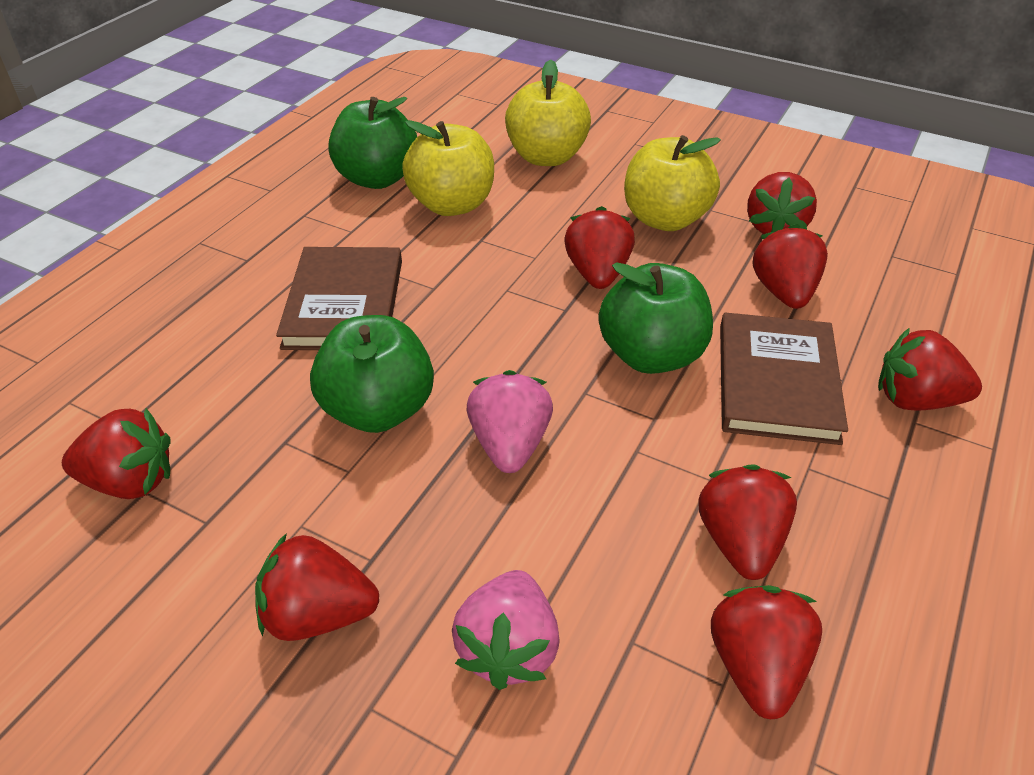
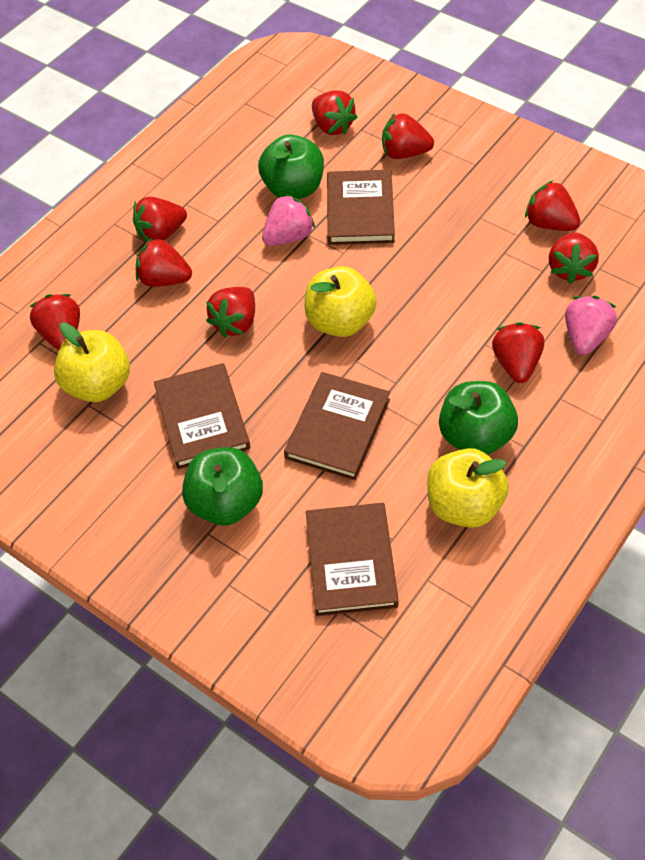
brown book: [276,247,402,350] [720,312,848,445] = 2 -> [154,363,250,469] [284,372,390,480] [306,503,399,616] [327,170,395,245] = 4
red strawberry: [62,408,170,499] [255,533,379,641] [564,206,635,289] [698,464,797,580] [711,585,822,719] [747,172,817,234] [753,224,828,309] [878,328,982,411] = 8 -> [29,294,80,350] [133,197,187,242] [136,238,192,287] [206,287,255,337] [312,90,357,135] [382,113,434,159] [492,322,544,383] [525,180,581,231] [549,232,599,284] = 9

